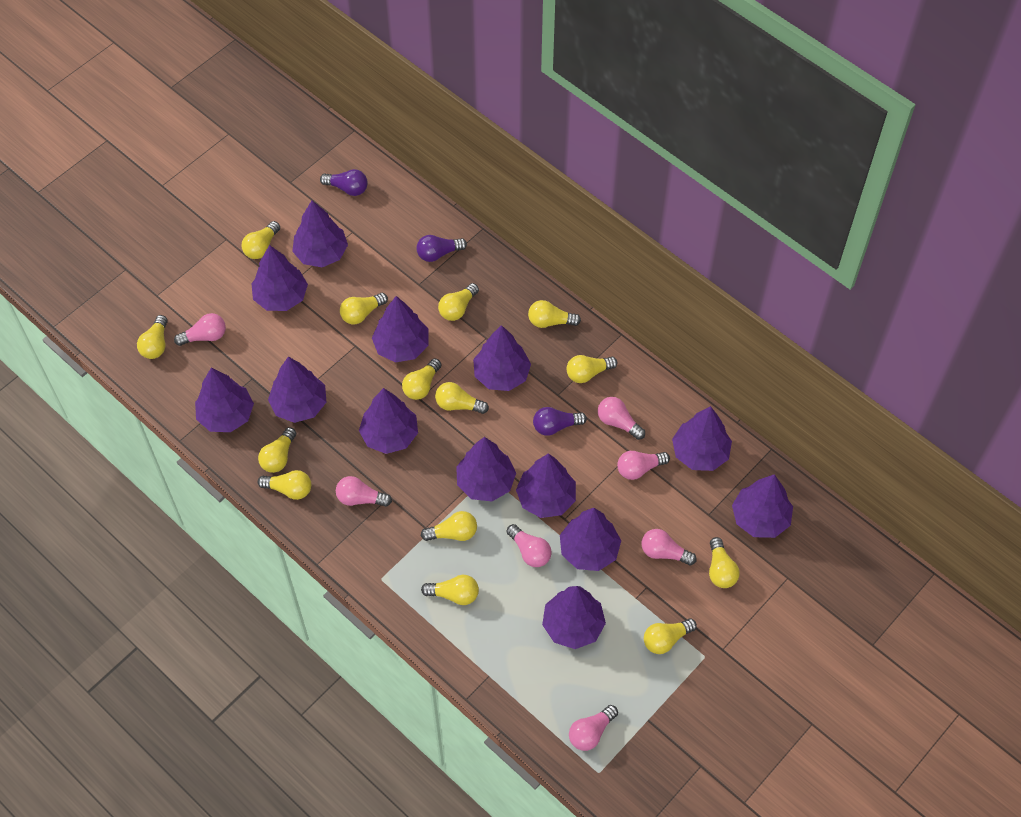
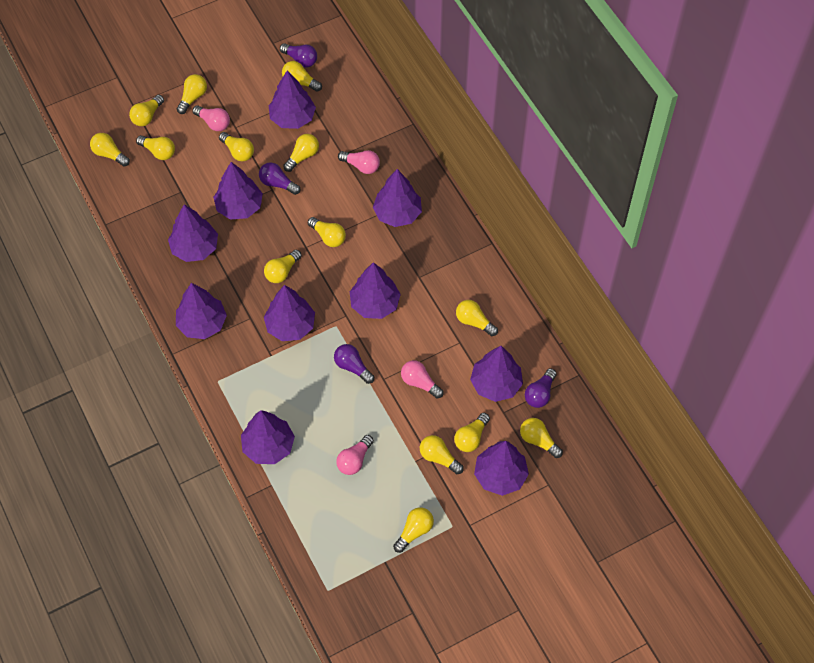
pink light bulb: [174,313,226,346] [336,476,392,507] [507,524,552,567] [569,705,618,751] [598,397,645,440] [617,451,670,480] [642,529,696,565] = 7 -> [192,105,230,131] [336,435,374,475] [338,150,380,174] [401,360,443,398] = 4
purple light bulb: [320,169,368,196] [416,235,467,262] [533,407,587,436] = 3 -> [259,163,300,195] [280,43,317,67] [334,344,374,384] [525,368,557,408] = 4
purple tree: [195,368,254,432] [251,245,308,311] [268,357,326,423] [292,200,348,267] [359,388,418,454] [372,296,428,363] [456,437,516,501] [473,325,531,391] [516,453,576,518] [542,586,606,649] [560,508,621,571] [672,406,732,471] [732,474,793,538] = 13 -> [168,205,218,262] [176,283,227,339] [213,162,263,220] [241,410,295,464] [264,285,315,341] [269,70,316,129] [350,262,401,319] [373,169,422,227] [470,346,523,402] [474,441,529,496] = 10

